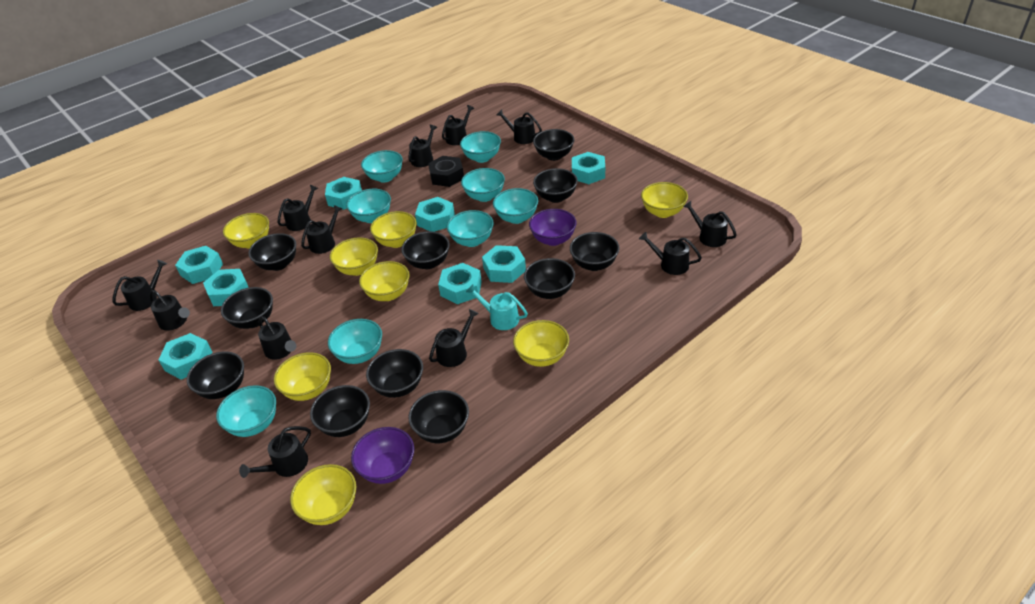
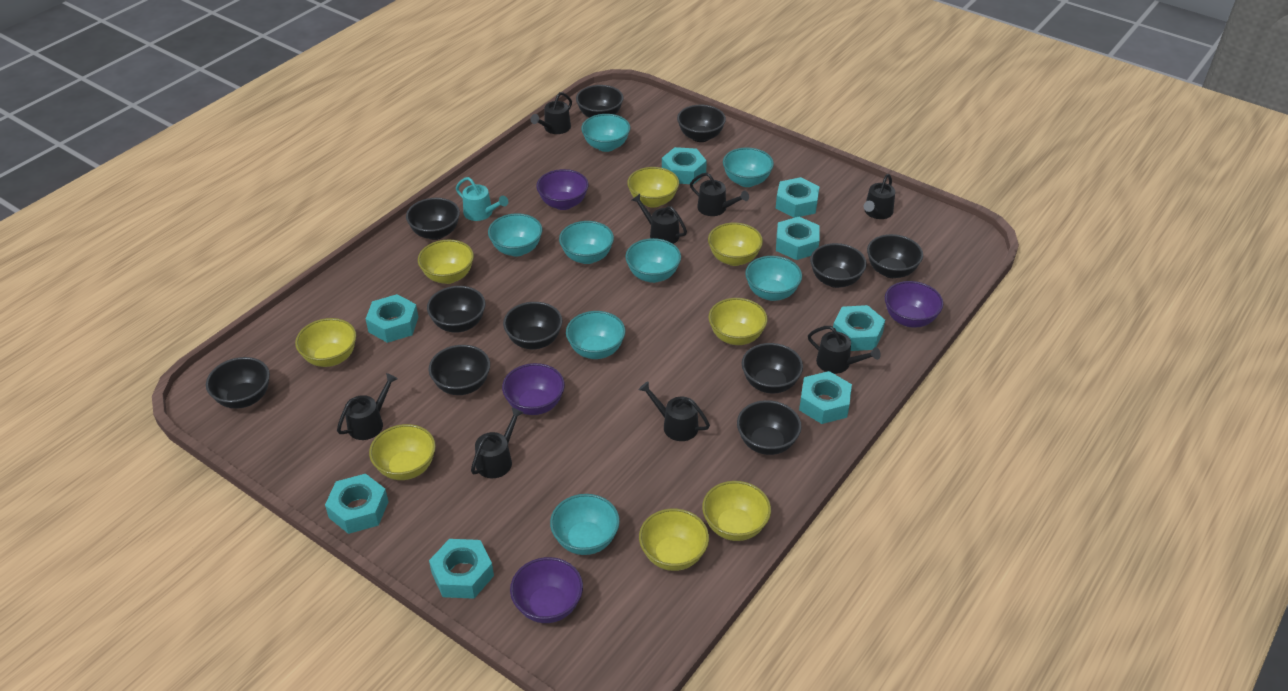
black nut: [428,156,464,187] = 1 -> none = 0
black watering can: [113,260,167,311] [149,290,190,331] [239,426,311,478] [258,316,296,360] [278,185,318,231] [301,205,342,254] [408,125,437,167] [429,309,479,367] [442,105,474,145] [497,110,542,144] [639,232,702,275] [683,201,737,247] = 12 -> [337,373,398,440] [471,408,524,478] [530,92,572,134] [632,194,687,244] [639,381,710,441] [690,173,749,216] [808,326,881,374] [864,174,895,219] = 8
purple bowl: [351,427,414,484] [529,209,577,246] = 2 -> [502,363,565,415] [510,557,583,623] [536,169,589,210] [885,281,943,328] = 4

